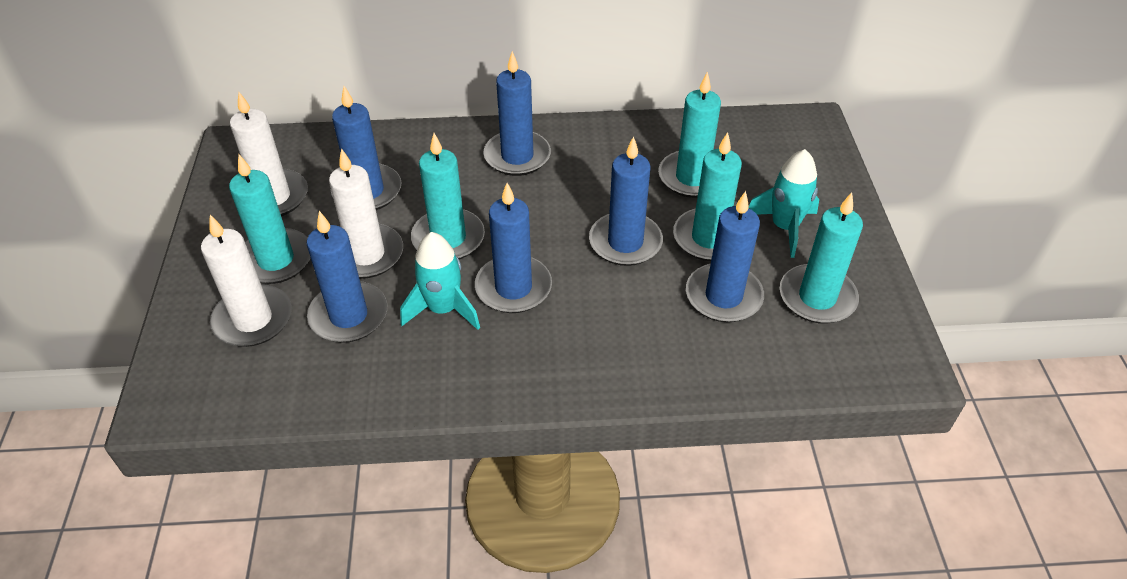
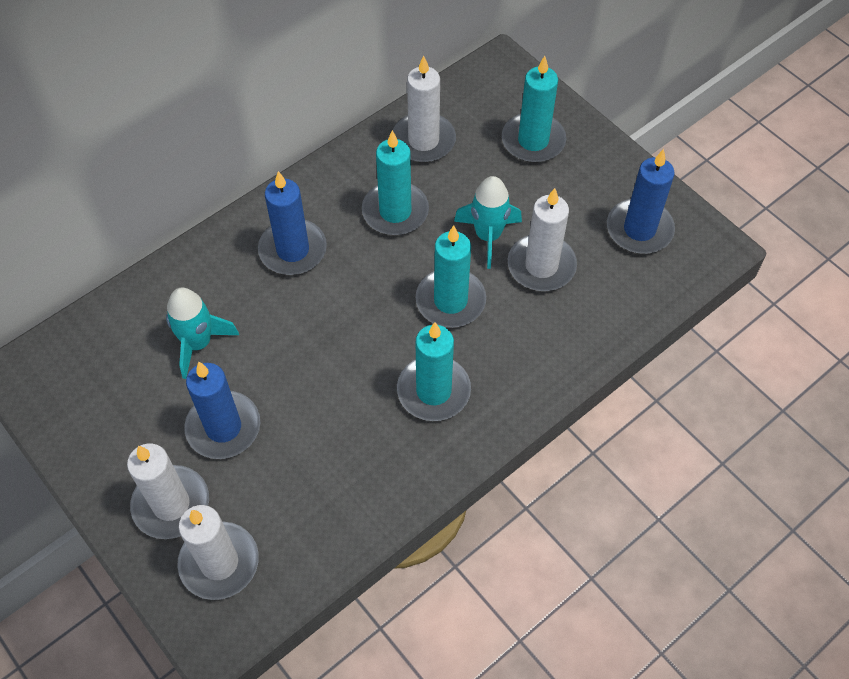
blue candle: [307,211,388,343] [331,86,401,210] [475,183,552,313] [483,51,551,176] [589,136,663,266] [686,191,764,322] = 6 -> [184,362,260,459] [258,171,327,275] [607,149,675,254] = 3
turquoise candle: [229,155,311,284] [411,133,485,259] [658,72,721,198] [673,132,742,261] [780,192,863,324] = 5 -> [362,130,429,235] [397,322,471,421] [416,225,486,328] [502,56,566,163] = 4
white candle: [201,215,292,347] [230,92,308,216] [329,148,403,279] = 3 -> [127,444,209,539] [177,505,259,600] [393,56,456,163] [508,188,577,291] = 4

